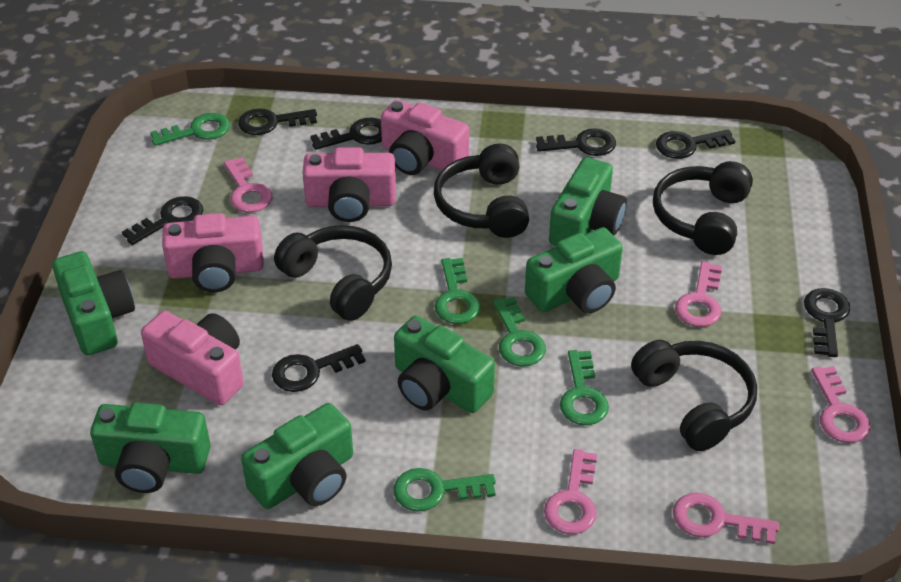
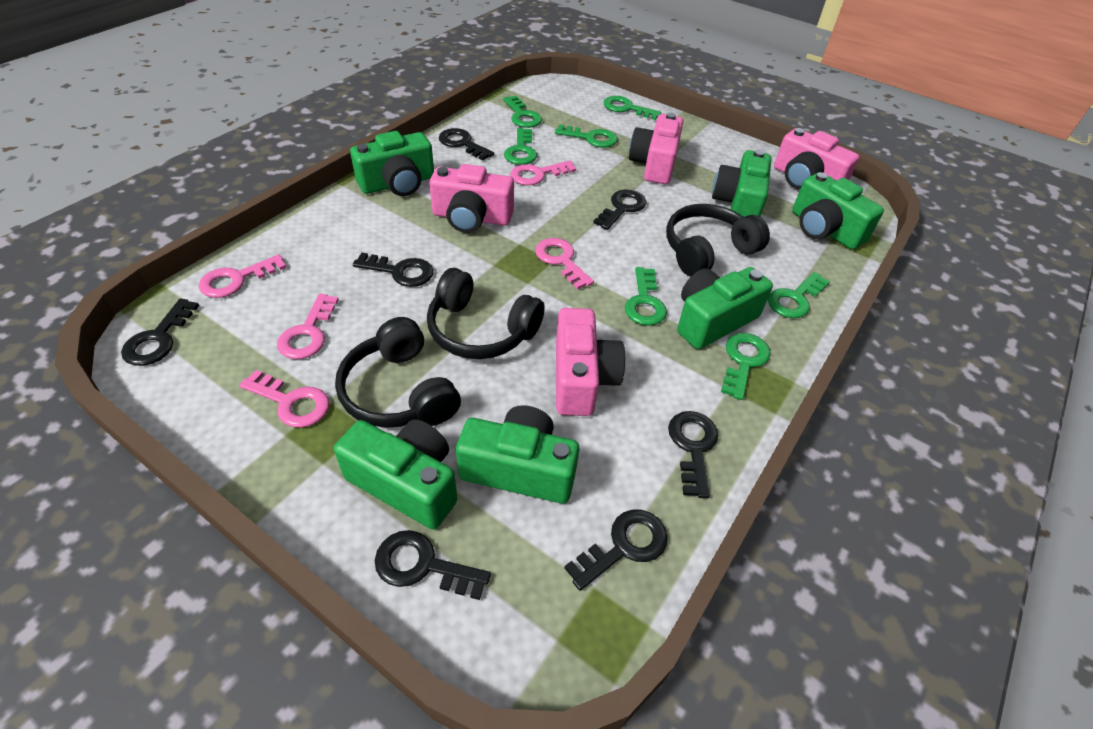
black headphones: [274,225,392,321] [434,144,529,238] [631,340,757,451] [653,161,753,255] = 4 -> [335,317,461,428] [427,268,545,359] [666,204,770,276] = 3
green key: [150,113,230,146] [393,468,496,511] [434,258,481,324] [493,297,546,367] [560,350,609,425] = 5 -> [503,96,542,128] [504,128,537,165] [555,124,618,148] [603,96,661,120] [625,267,667,326] [721,333,770,400] [768,272,830,318] = 7

